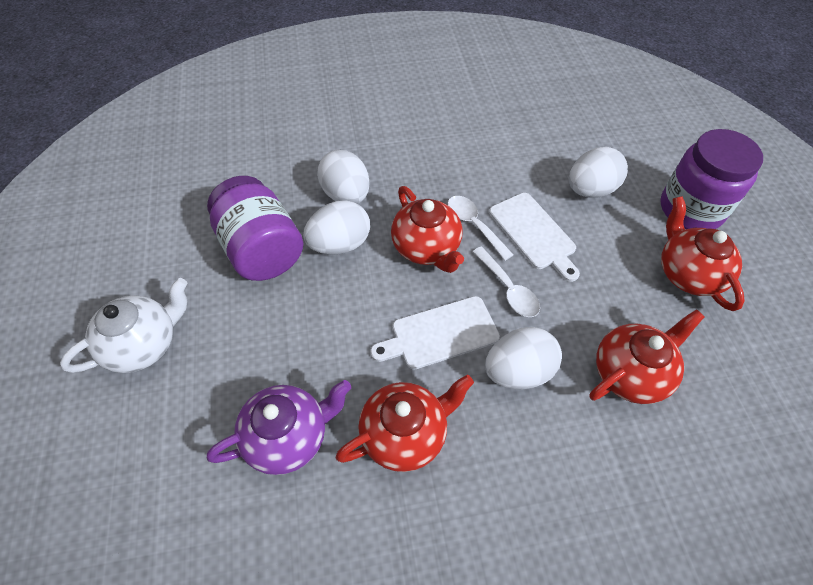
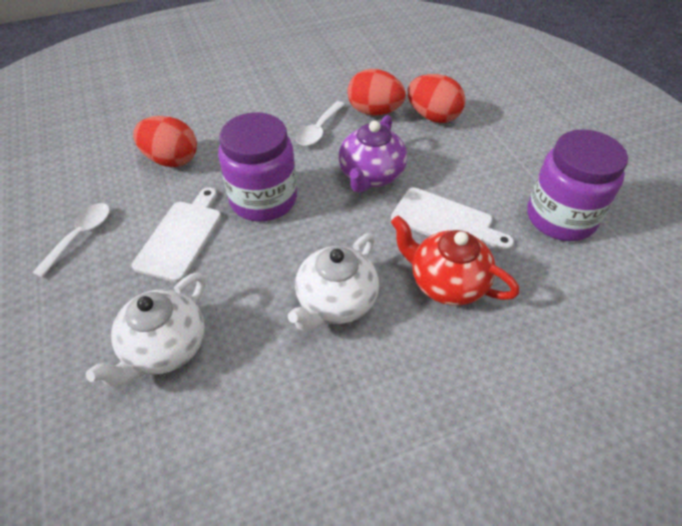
red egg: none = 0 -> [133,116,197,167] [347,69,406,116] [408,74,465,123] = 3
red teapot: [336,375,474,472] [391,186,464,273] [589,309,704,404] [661,196,745,311] = 4 -> [391,215,520,305] = 1
white egg: [303,200,370,255] [317,150,370,204] [485,327,562,389] [569,147,628,198] = 4 -> none = 0
white teapot: [60,278,187,373] = 1 -> [86,272,205,387] [288,233,379,332] = 2

